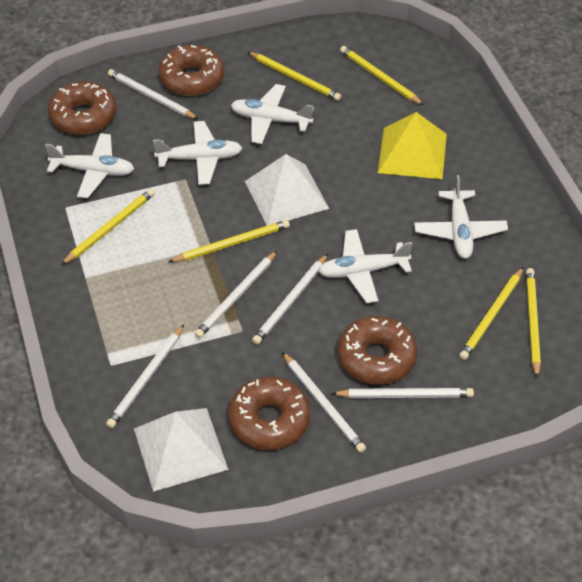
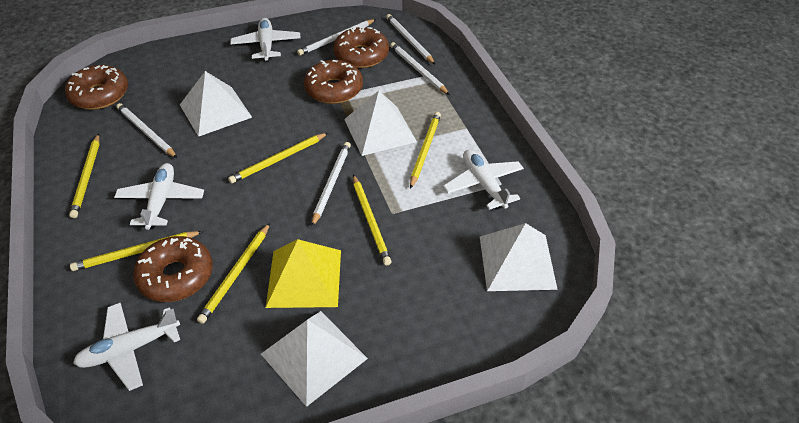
white pencil: [106,325,184,428] [108,69,198,119] [195,251,277,338] [252,254,328,345] [282,352,366,453] [331,388,474,398] = 6 -> [116,103,177,158] [297,19,376,56] [312,142,351,227] [386,14,435,64] [390,42,450,95] = 5
white plane: [45,133,134,198] [153,121,242,185] [231,84,314,144] [318,229,412,303] [414,175,508,259] = 5 -> [73,303,180,391] [114,163,204,230] [231,18,301,62] [443,149,524,210] = 4
white pyramid: [134,408,228,492] [245,154,329,226] = 2 -> [180,71,252,137] [261,311,368,407] [344,91,417,156] [480,223,558,291] = 4

